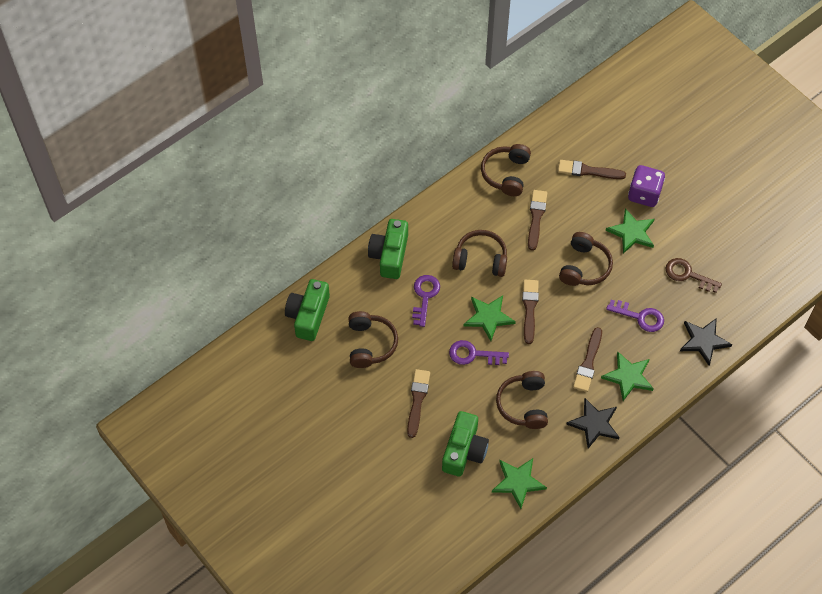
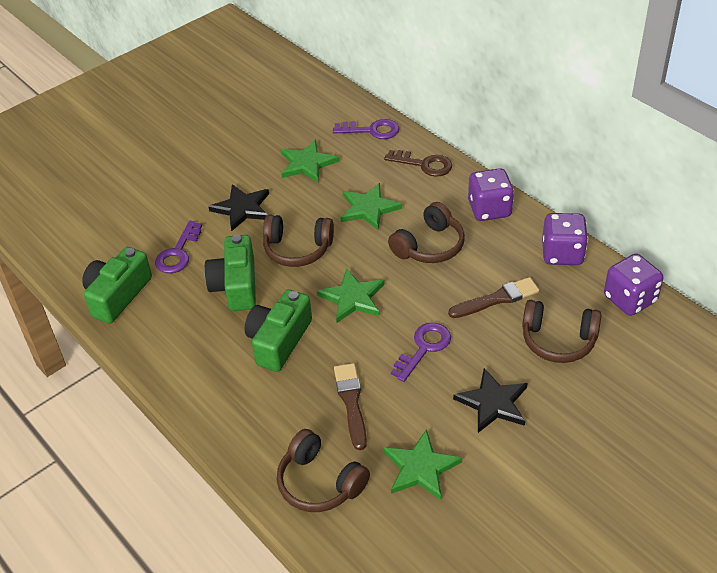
brown brush: [407,369,430,438] [522,280,539,344] [528,190,547,251] [558,160,626,179] [573,327,602,392] = 5 -> [334,363,367,450] [448,277,539,318] = 2
brown headphones: [348,311,398,368] [452,230,507,277] [481,144,531,196] [496,371,548,429] [559,232,613,286] = 5 -> [263,215,334,267] [276,429,370,512] [388,202,465,263] [522,300,601,363] = 4
purple dice: [628,165,665,207] = 1 -> [468,168,514,221] [542,213,588,265] [604,254,663,316] = 3

